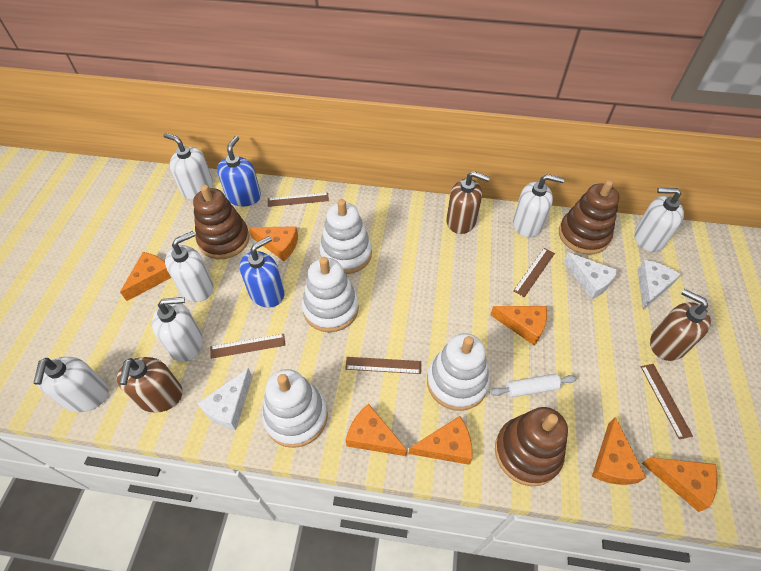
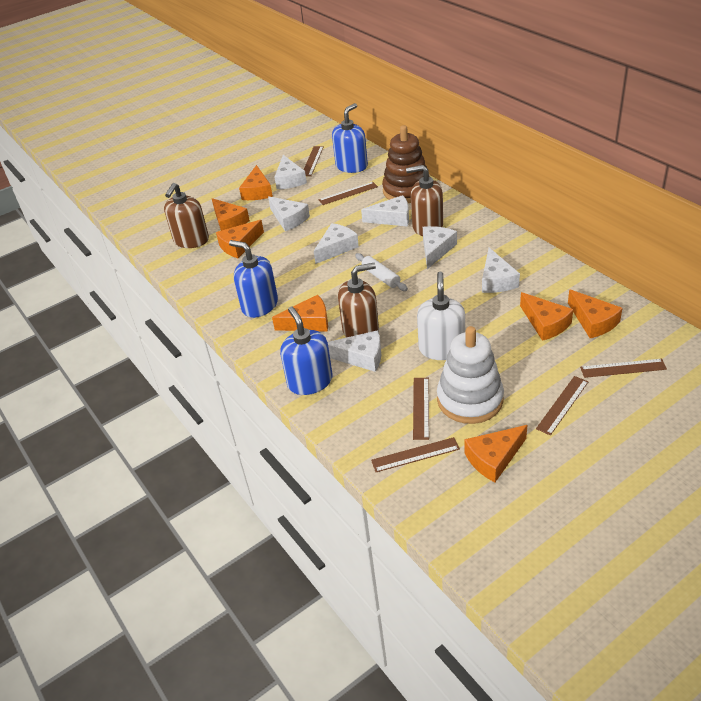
blue soap dispenser: [217,136,261,206] [240,236,284,308] = 2 -> [229,240,278,318] [280,307,332,395] [332,103,368,173] = 3
brown ruler: [210,334,285,359] [268,193,329,207] [345,357,421,374] [513,248,555,297] [640,364,693,439] = 5 -> [304,146,324,176] [319,182,378,205] [371,437,460,472] [413,378,429,440] [536,376,588,435] [580,359,667,378] = 6
brown stacking toy: [193,185,250,259] [495,407,568,486] [559,180,620,255] = 3 -> [382,125,430,203] = 1
white cheese: [197,368,252,430] [564,252,618,300] [638,260,681,310] = 3 -> [268,196,310,231] [274,155,307,189] [314,223,359,264] [328,330,381,372] [361,195,409,227] [423,226,457,269] [482,248,520,293] = 7
white soap dispenser: [33,357,109,412] [152,297,203,362] [163,133,213,200] [165,231,214,302] [513,174,564,238] [634,188,684,252] = 6 -> [417,271,465,360] = 1
white stacking toy: [262,369,328,448] [302,257,359,332] [319,199,372,274] [427,333,490,411] = 4 -> [437,326,504,424] = 1

